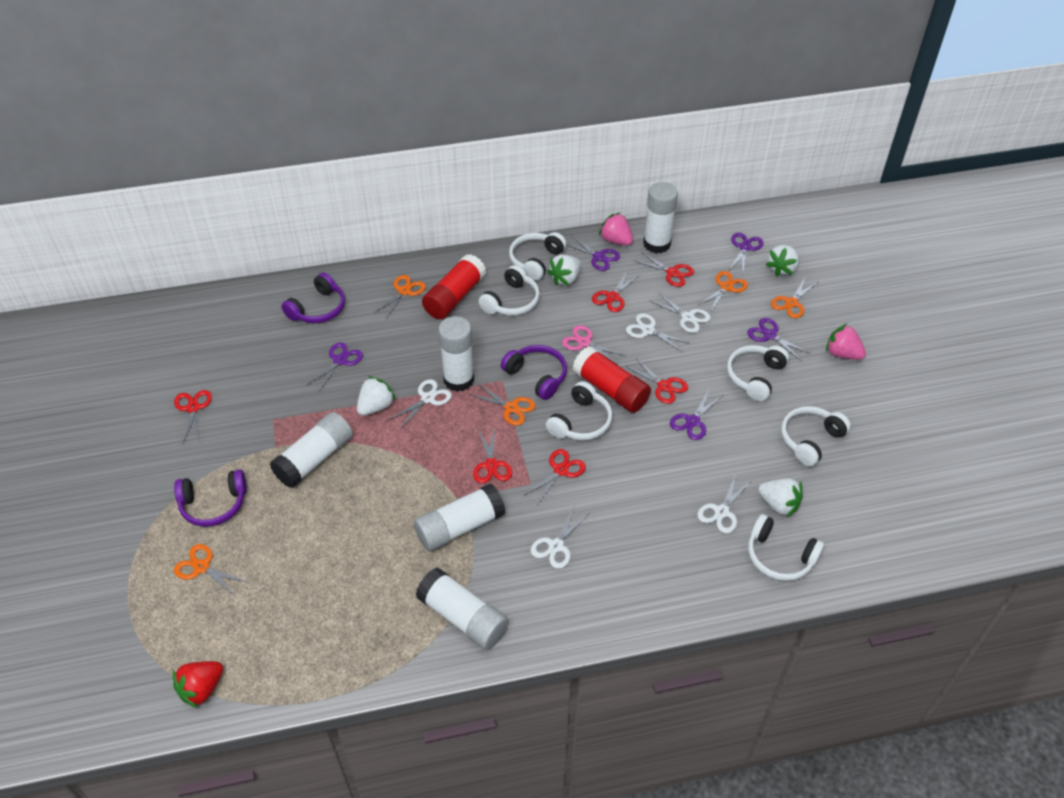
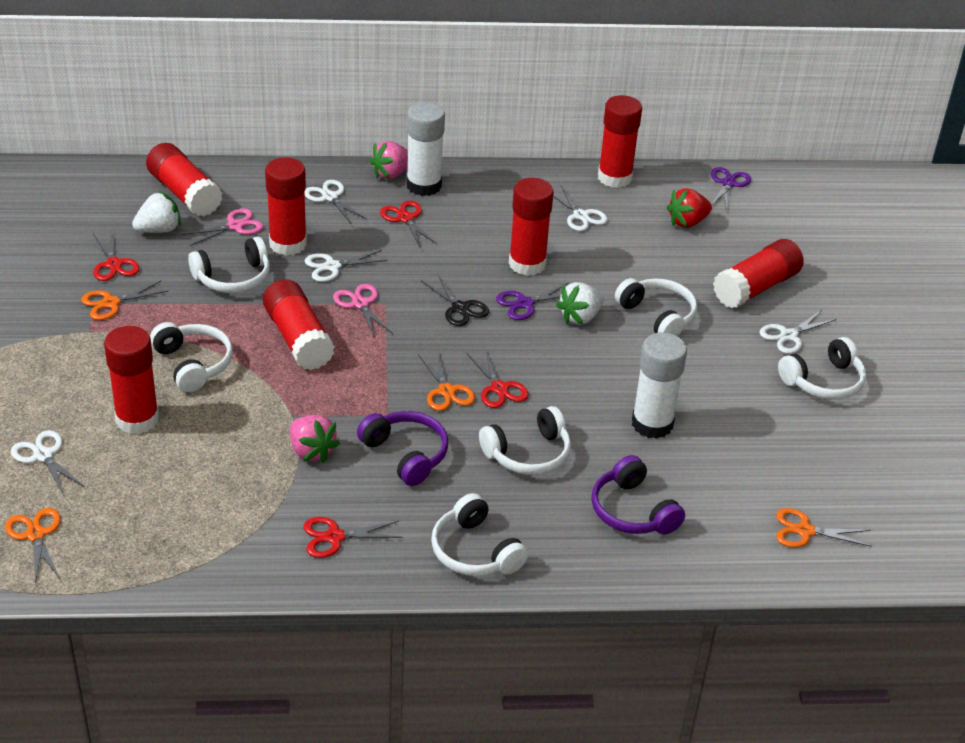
black scissors: none = 0 -> [421,273,489,326] = 1
orange scissors: [174,544,248,596] [374,275,426,319] [469,384,535,426] [699,271,748,313] [771,278,818,318] = 5 -> [5,508,61,584] [81,281,169,320] [418,351,475,411] [776,508,872,548] = 4
pink scissors: [562,325,626,365] = 1 -> [182,208,263,246] [333,284,393,337] = 2
purple headphones: [174,470,247,527] [281,272,345,323] [501,345,567,400] = 3 -> [357,411,448,486] [591,455,685,535] = 2
purple scissors: [307,342,363,392] [566,235,620,271] [670,390,722,440] [729,233,764,271] [747,318,809,361] = 5 -> [496,283,568,320] [711,167,751,210] = 2
red glue stick: [422,254,486,319] [572,346,651,413] = 2 -> [104,326,159,434] [146,143,222,217] [263,279,335,370] [265,157,307,256] [509,178,554,276] [598,95,642,188] [713,239,804,308] = 7
red scissors: [174,390,212,443] [473,426,512,483] [524,449,586,504] [592,271,640,312] [625,358,688,404] [635,252,694,287] = 6 -> [93,232,139,281] [303,517,403,558] [380,201,438,247] [467,349,529,408] = 4
white glue stick: [270,412,353,488] [414,483,506,551] [416,568,509,650] [438,316,474,392] [643,182,678,254] = 5 -> [406,102,445,196] [632,332,687,439] = 2
white strawberry: [357,376,396,416] [547,255,581,286] [758,478,803,518] [766,245,799,276] = 4 -> [132,192,181,233] [556,282,604,325] = 2

